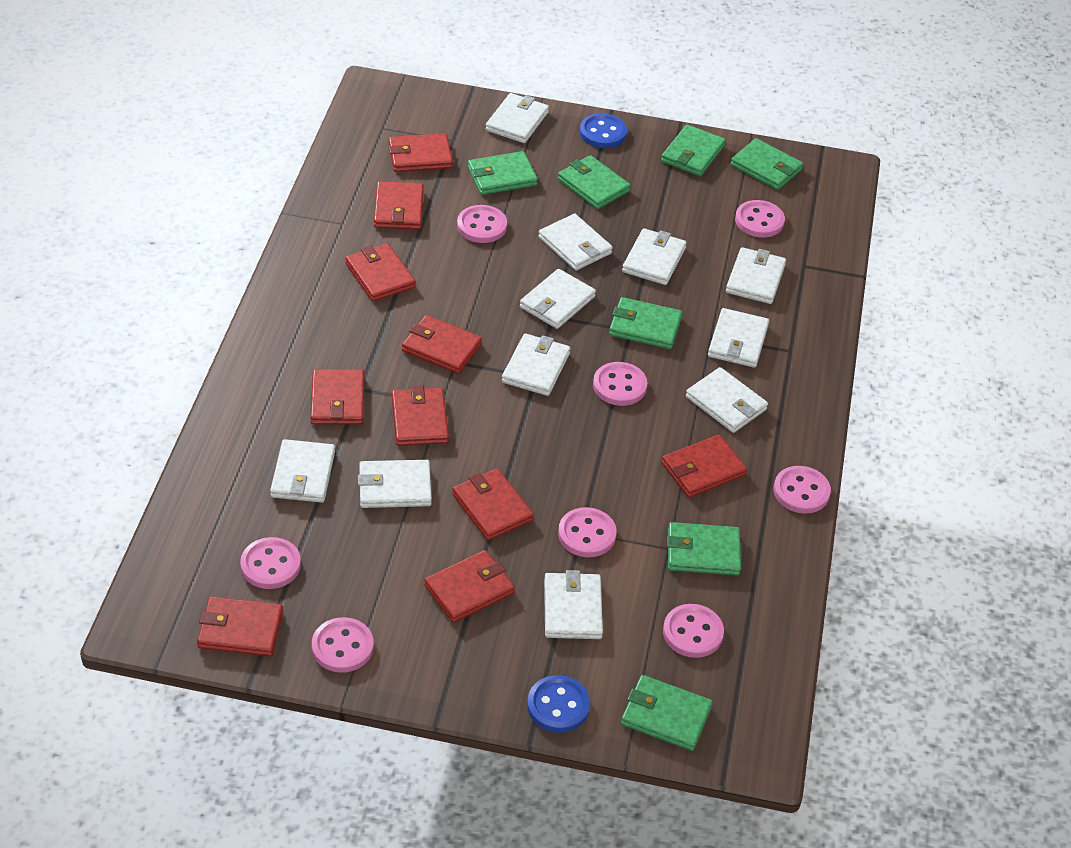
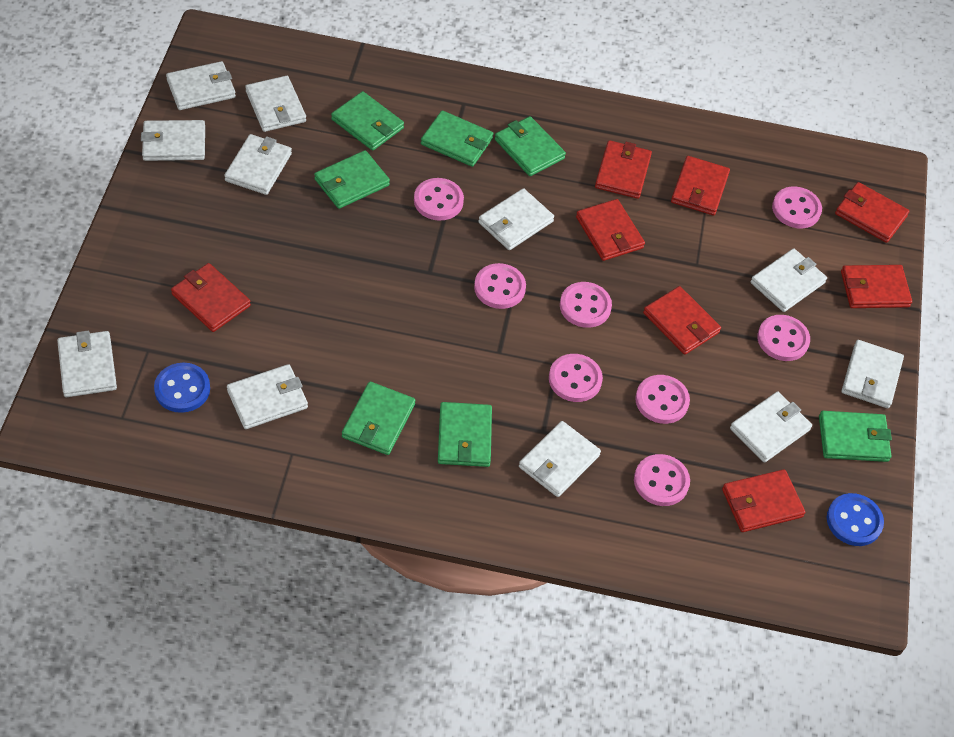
red wallet: [197,596,283,656] [310,369,364,425] [345,243,416,302] [374,181,424,230] [388,133,453,172] [392,385,449,446] [402,315,482,374] [424,550,515,623] [452,468,534,541] [662,435,747,498] = 10 -> [171,263,251,332] [576,199,645,261] [595,140,652,199] [643,286,721,355] [671,156,730,215] [722,469,805,532] [835,182,909,243] [841,265,912,308] = 8

